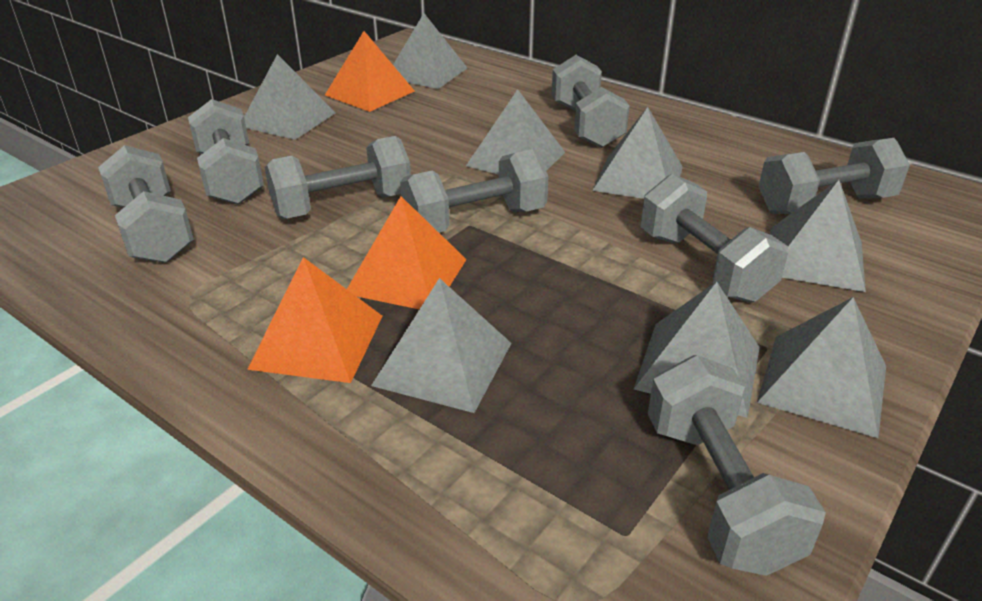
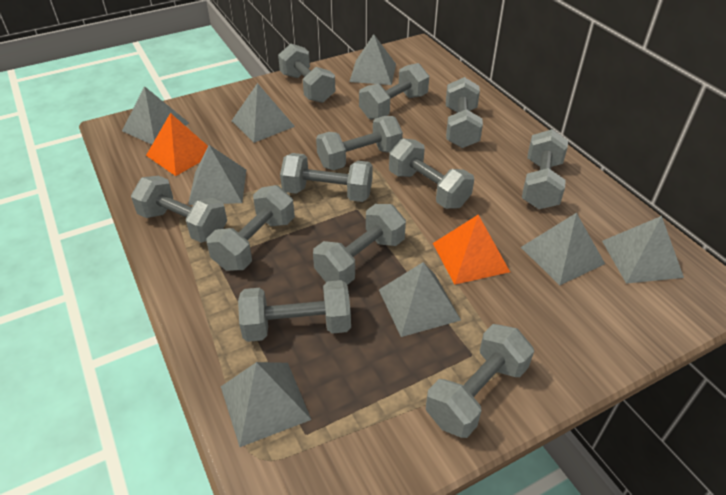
grey dumbbell: [98,145,194,263] [188,99,264,205] [265,136,411,219] [400,149,549,232] [552,55,630,148] [641,174,788,303] [648,355,826,576] [759,138,910,214] = 8 -> [131,176,227,243] [207,185,295,271] [238,280,351,342] [278,44,335,103] [280,153,373,202] [313,204,406,285] [316,116,403,170] [359,63,429,120] [389,138,474,209] [426,324,534,438] [446,77,483,148] [522,129,568,209] = 12
orange pyramid: [247,257,382,383] [325,31,415,112] [347,196,467,309] = 3 -> [146,113,208,176] [433,215,510,285] = 2

